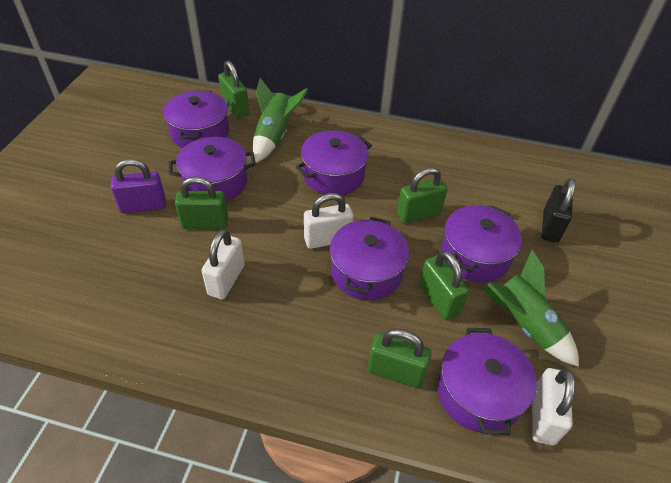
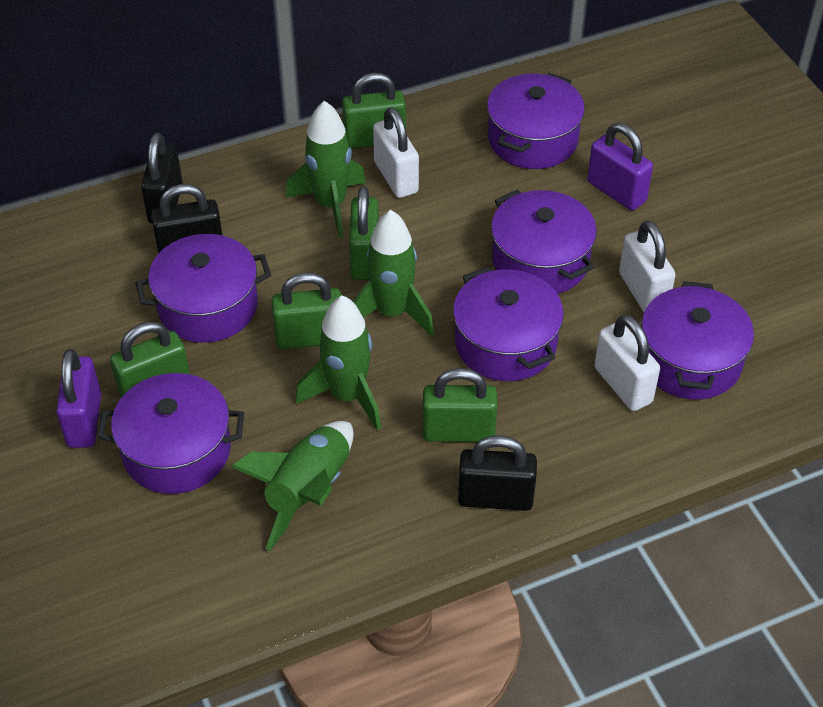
black padlock: [541,178,575,243] = 1 -> [141,133,183,224] [151,184,222,253] [458,435,537,511] = 3
green rocket: [253,78,308,163] [482,250,579,367] = 2 -> [231,421,354,551] [286,101,366,238] [295,295,381,430] [353,210,434,336] = 4
purple padlock: [111,159,166,214] = 1 -> [56,349,101,448] [587,123,653,211] = 2

